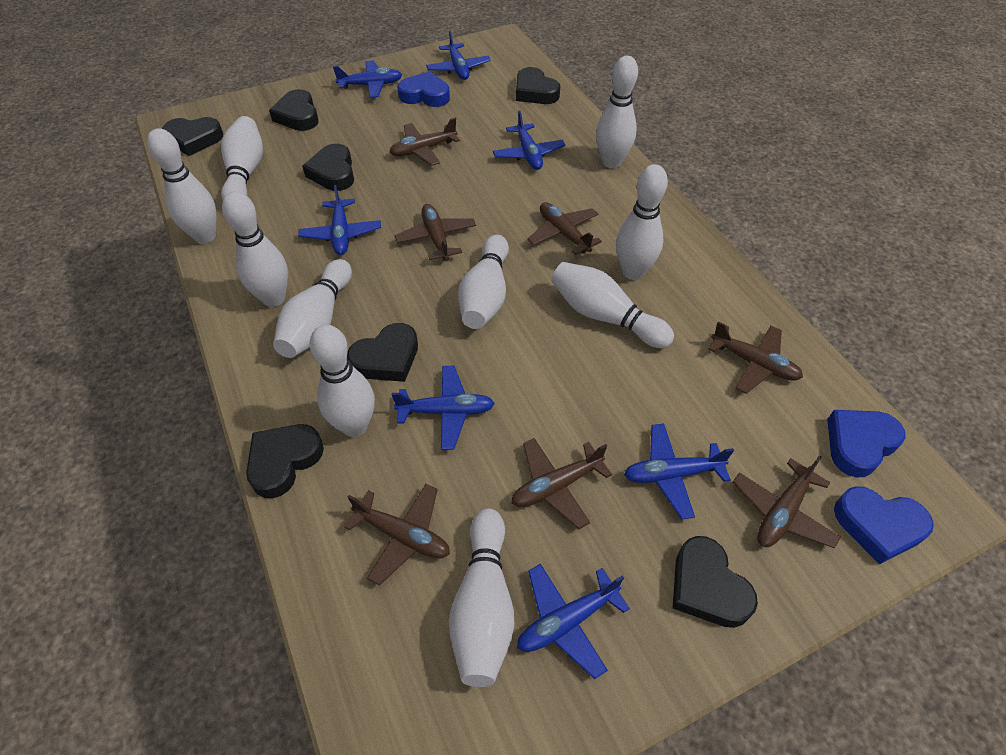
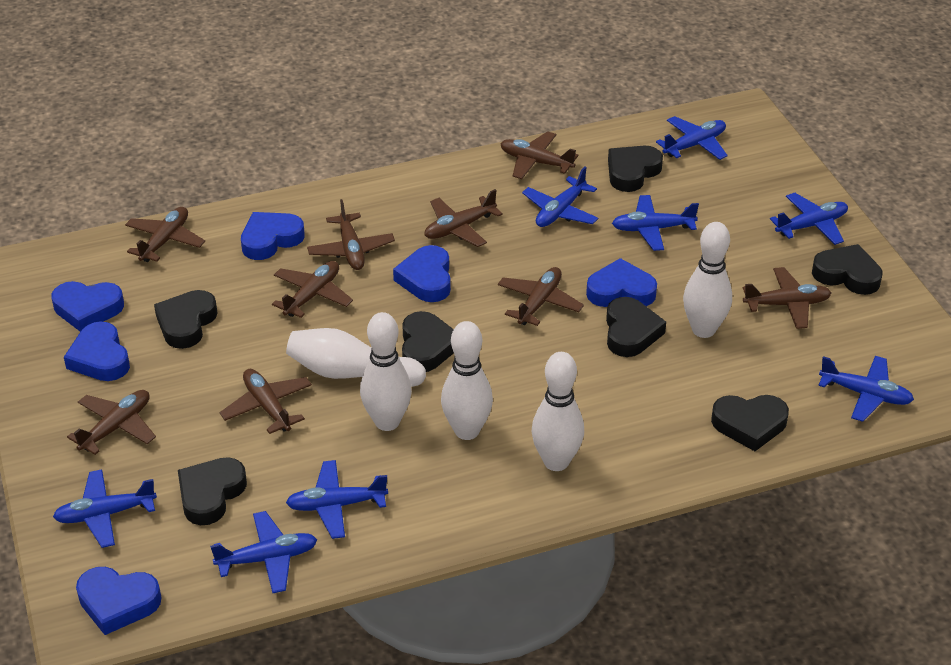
blue heart: [397,71,450,107] [827,410,906,478] [834,486,934,564] = 3 -> [51,281,124,332] [64,322,130,381] [76,567,162,635] [241,212,305,260] [393,245,451,302] [586,258,657,307] = 6
blue plane: [298,185,381,255] [333,60,402,98] [391,366,495,450] [426,30,491,80] [493,111,566,170] [517,564,630,679] [624,424,734,519] = 7 -> [53,469,157,548] [210,511,317,593] [286,460,388,539] [522,167,599,227] [612,195,699,251] [656,116,728,160] [770,193,848,245] [818,356,914,422] = 8
brown plane: [344,484,450,586] [389,118,460,166] [394,204,476,261] [511,438,612,529] [527,202,602,255] [708,321,803,394] [732,456,841,548] = 7 -> [67,390,156,455] [125,207,205,262] [220,369,312,434] [272,261,353,318] [307,199,395,270] [424,189,503,247] [498,267,584,326] [500,131,578,179] [743,267,831,329] = 9
white bowling pin: [147,128,216,244] [221,116,263,200] [222,191,288,307] [273,259,352,358] [310,325,375,437] [449,508,514,687] [458,235,509,329] [551,262,674,348] [596,56,638,168] [616,164,668,280] = 10 -> [286,328,426,387] [360,312,412,431] [441,321,493,440] [532,352,584,471] [683,222,732,338] = 5

